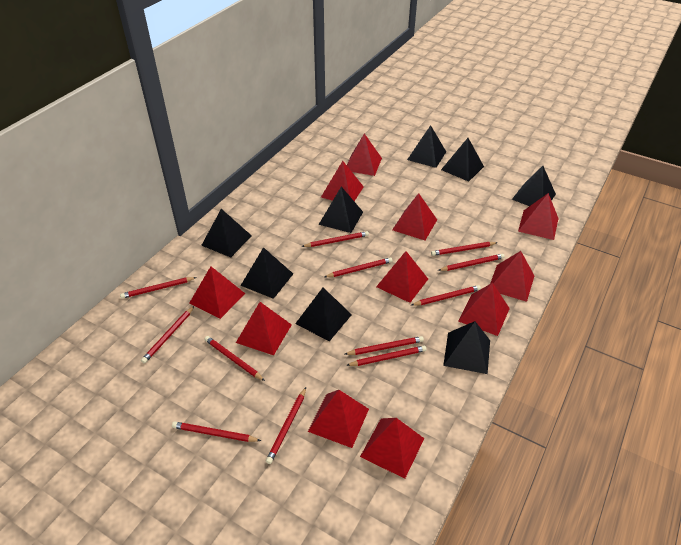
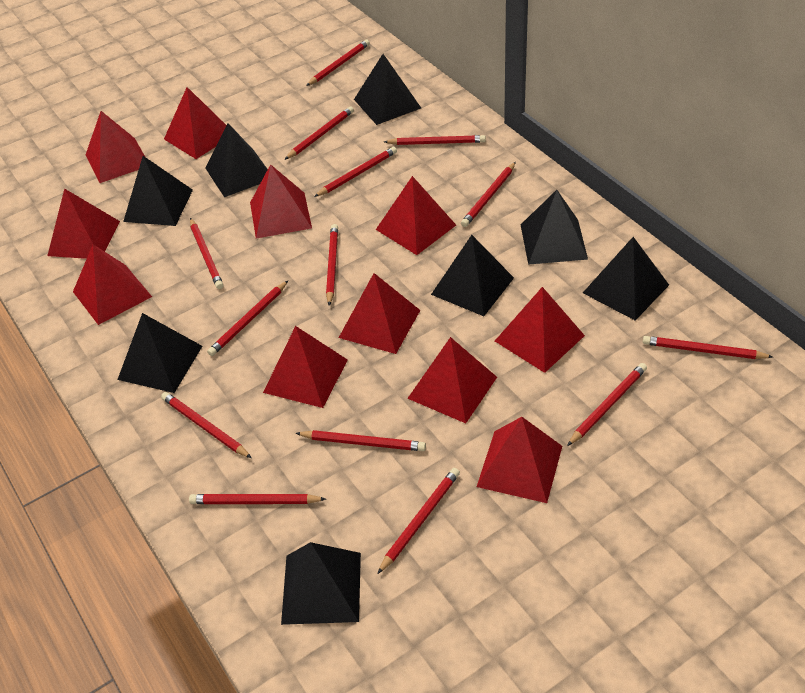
red pencil: [120,277,197,299] [141,306,194,363] [172,421,261,442] [204,336,265,381] [266,387,306,464] [301,231,369,247] [324,257,392,277] [345,336,424,355] [346,346,427,366] [411,285,481,306] [431,242,498,256] [438,254,505,271] = 12 -> [161,392,252,458] [189,494,326,504] [190,218,223,289] [207,281,288,356] [284,106,354,160] [296,430,426,451] [306,39,370,86] [314,147,397,197] [326,224,338,306] [377,468,460,574] [384,135,486,145] [461,162,516,227] [567,363,647,446] [643,336,773,359] = 14

